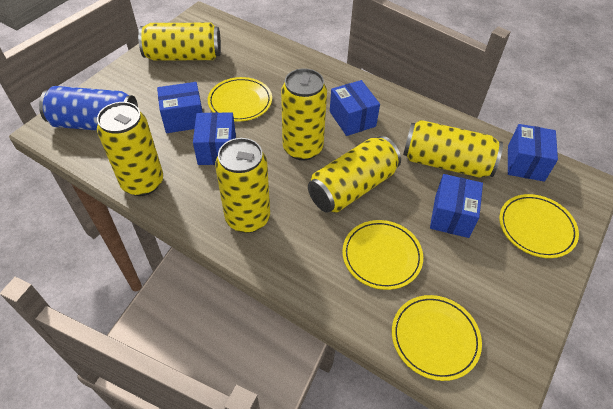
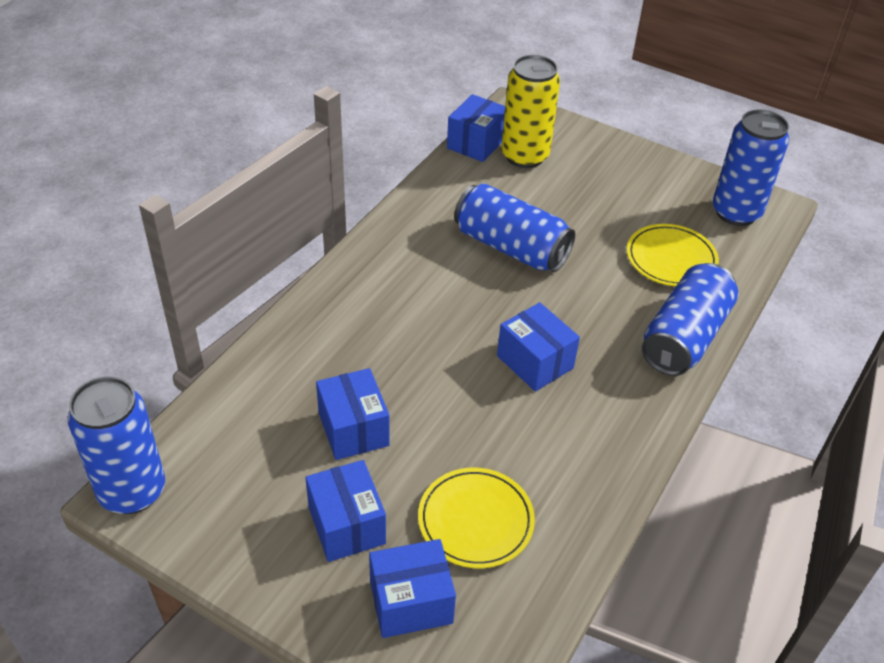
blue can: [39,86,138,131] = 1 -> [68,376,165,514] [454,183,575,272] [642,263,739,376] [713,109,789,226] = 4
yellow can: [97,102,163,196] [138,23,221,61] [215,138,270,233] [281,68,327,161] [308,136,401,213] [403,120,503,178] = 6 -> [501,55,560,168] = 1
yellow plate: [208,77,272,121] [342,220,423,290] [392,295,482,381] [499,194,579,258] = 4 -> [418,468,535,568] [627,224,719,286] = 2

